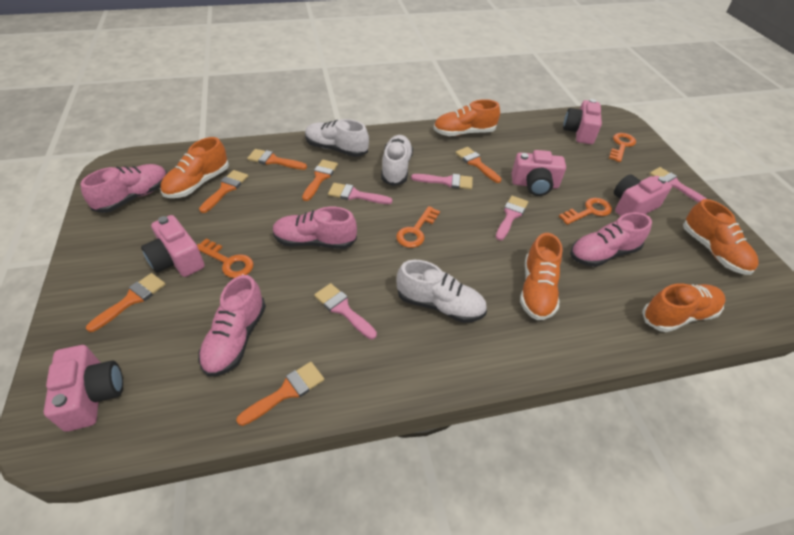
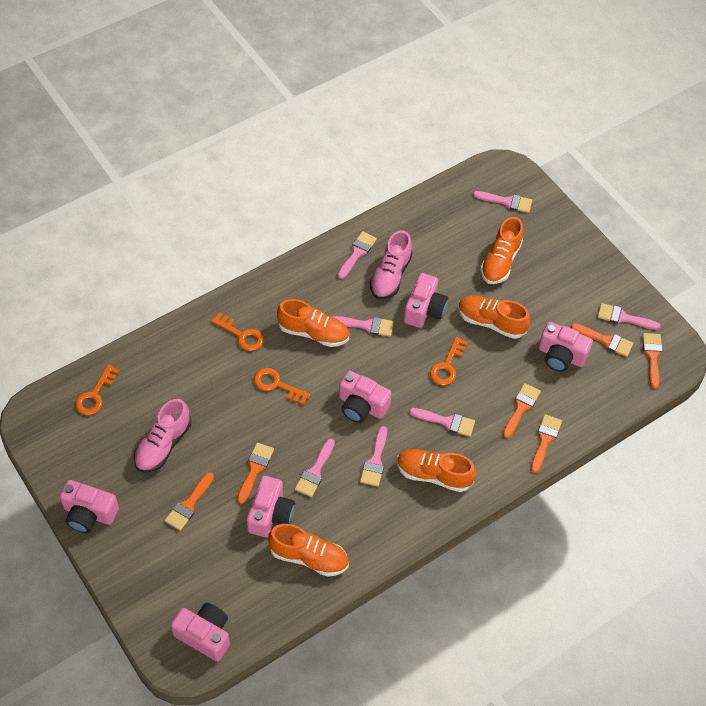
pink brush: [314,283,377,339] [328,183,392,204] [411,174,473,189] [496,196,528,240] [650,167,706,203] = 5 -> [295,438,335,497] [332,316,394,336] [338,231,377,279] [360,426,387,487] [409,408,475,437] [473,191,532,213] [598,303,661,330] = 7
pink camera: [44,345,123,432] [141,215,205,277] [512,150,566,196] [563,99,602,144] [614,175,672,216] = 5 -> [60,480,119,533] [171,603,230,661] [247,476,295,537] [339,371,392,423] [404,273,448,328] [538,322,593,372] = 6
pink shoe: [81,164,167,213] [198,275,266,377] [273,207,357,249] [570,212,652,267] = 4 -> [134,399,191,473] [370,230,413,299] = 2
white shoe: [305,119,369,157] [381,135,413,186] [396,260,487,323] = 3 -> none = 0

